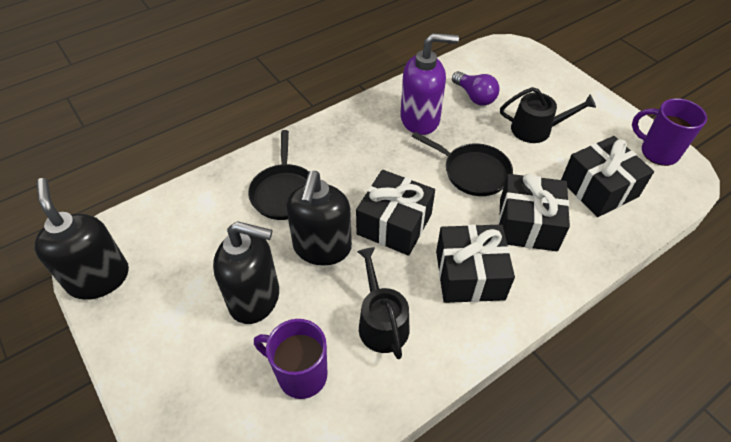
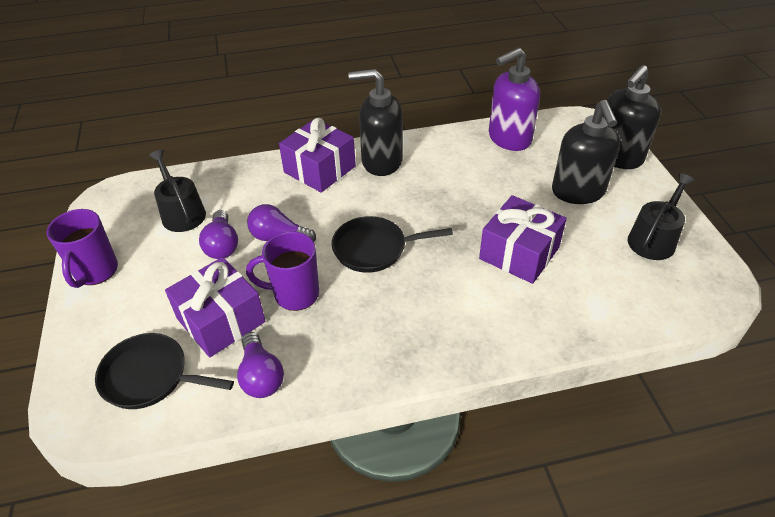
black gift: [356,170,435,256] [436,225,515,303] [499,173,570,251] [561,136,654,217] = 4 -> none = 0
purple gift: none = 0 -> [165,257,265,357] [279,118,356,193] [479,195,567,284] = 3
purple light bulb: [452,71,500,106] = 1 -> [199,210,238,259] [237,332,284,398] [247,204,316,241] = 3

